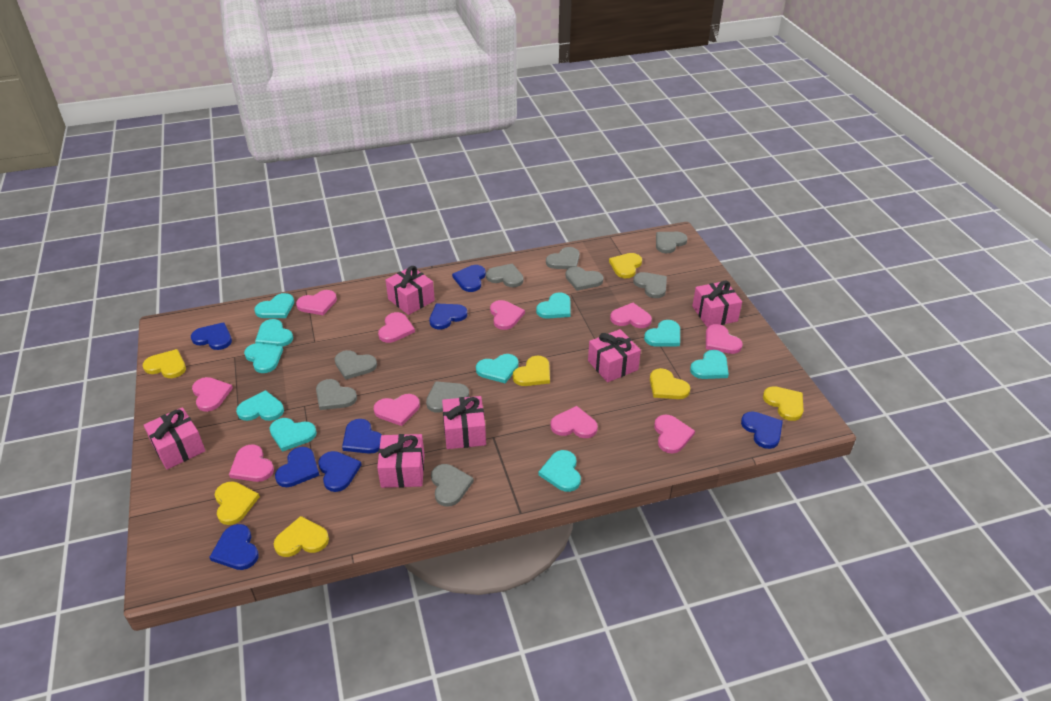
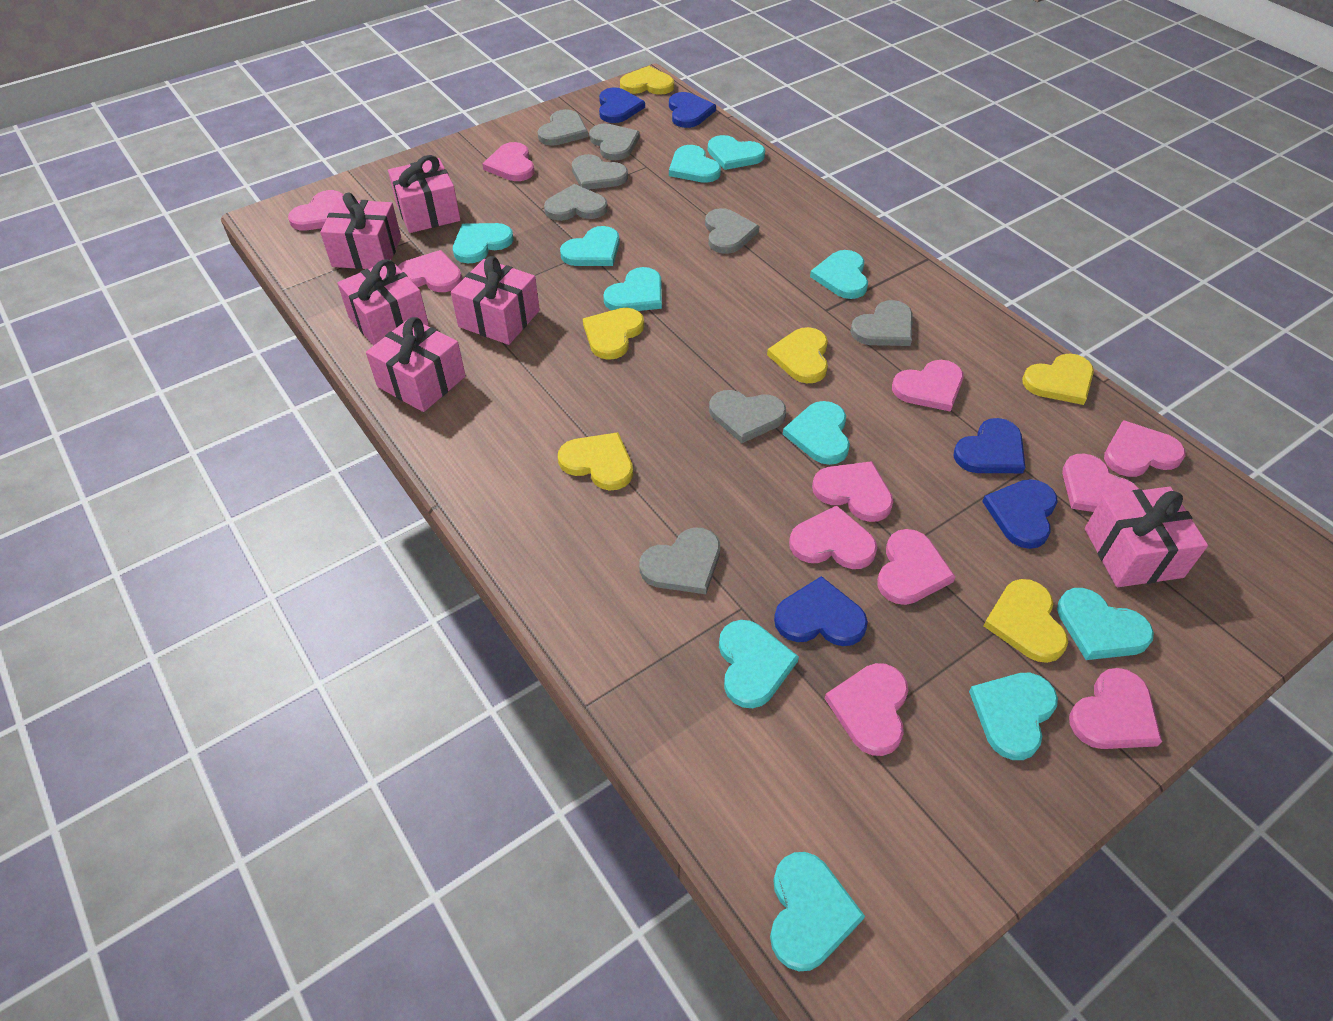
blue heart: [191,322,232,350] [209,524,259,570] [275,447,320,487] [318,451,362,492] [342,419,382,454] [429,304,467,329] [452,265,486,292] [741,411,783,449] = 8 -> [599,87,645,123] [669,92,716,128] [774,576,868,646] [953,418,1026,473] [982,479,1058,549] = 5
grey heart: [316,379,357,410] [335,350,377,380] [426,381,469,413] [431,464,474,507] [486,263,523,287] [546,247,580,269] [565,267,604,291] [633,272,667,298] [656,232,688,253] = 9 -> [537,109,588,146] [544,184,608,221] [572,154,628,190] [589,123,640,160] [639,527,720,594] [705,208,760,254] [709,390,786,443] [850,300,913,346] = 8
pink heart: [192,377,233,412] [229,444,274,482] [296,290,337,315] [374,394,420,426] [378,312,415,343] [490,300,525,330] [551,406,598,438] [610,303,652,328] [654,415,695,453] [706,324,743,354] = 10 -> [288,190,343,230] [397,250,462,292] [482,142,534,181] [789,505,877,569] [812,461,894,522] [825,663,908,756] [877,529,955,605] [892,360,963,412] [1062,454,1139,512] [1069,668,1162,749] [1104,420,1185,477] = 11
turquoise heart: [236,390,284,421] [244,343,283,373] [254,293,294,318] [255,319,293,347] [269,418,317,452] [476,354,519,383] [536,292,571,319] [538,450,581,492] [644,320,680,347] [690,350,729,379] = 10 -> [453,223,514,263] [560,226,620,266] [603,267,662,311] [669,145,721,183] [708,135,765,170] [719,620,799,708] [770,852,865,971] [783,401,850,465] [810,250,868,299] [969,673,1058,760] [1057,588,1154,660] = 11
yellow heart: [143,349,186,378] [215,481,260,525] [274,516,329,557] [513,356,550,386] [609,253,642,278] [650,368,690,399] [763,386,804,421] = 7 -> [558,432,633,490] [583,308,644,360] [620,66,674,95] [767,327,828,383] [983,579,1068,663] [1022,354,1094,405] = 6

